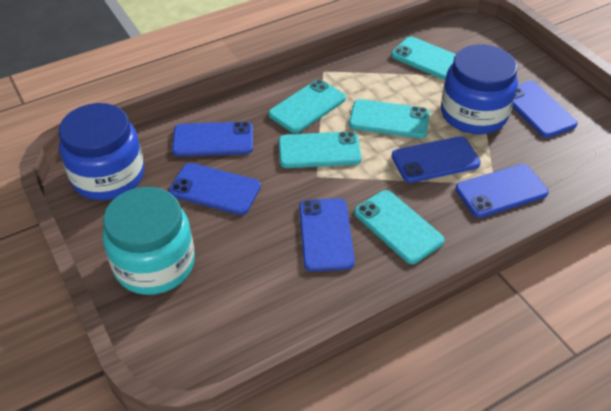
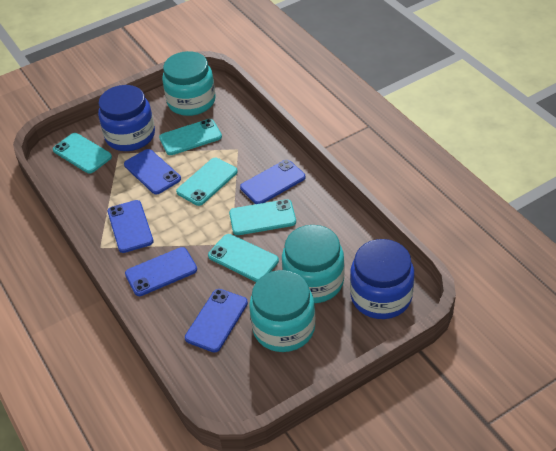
blue phone: [169,163,261,215] [172,122,253,156] [299,198,355,271] [392,136,481,183] [455,164,549,218] [512,81,578,138] = 6 -> [107,200,154,253] [124,149,181,195] [125,247,197,296] [185,289,248,353] [240,160,306,204] = 5
turquoise jar: [103,187,195,295] = 1 -> [162,51,216,116] [249,270,316,352] [282,225,345,303] = 3

